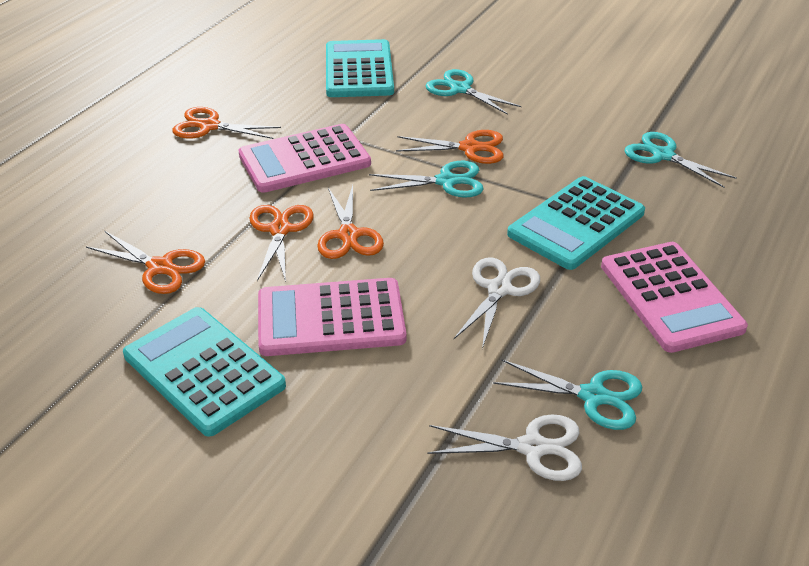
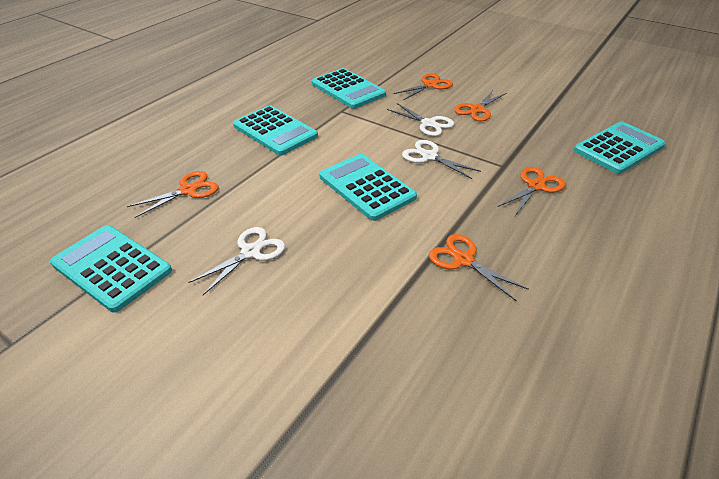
pink calculator: [238,124,371,193] [258,278,406,356] [601,242,748,353] = 3 -> none = 0
turquoise calculator: [123,307,286,437] [326,39,394,97] [507,176,645,270] = 3 -> [50,225,172,312] [233,105,318,155] [312,68,386,109] [319,154,417,221] [574,122,666,174] = 5
turquoise scissors: [369,161,483,198] [426,69,522,115] [493,359,642,430] [625,132,737,188] = 4 -> none = 0
white scissors: [427,414,582,481] [454,258,540,349] = 2 -> [188,227,285,295] [387,103,454,136] [402,140,481,179] = 3

